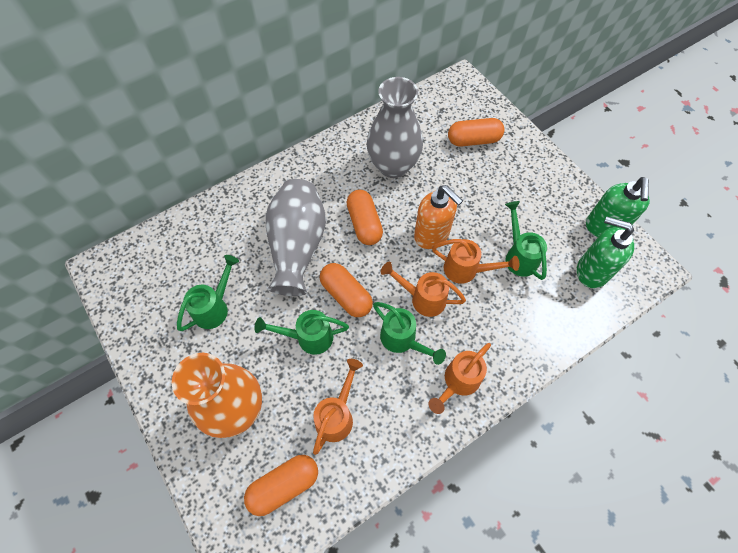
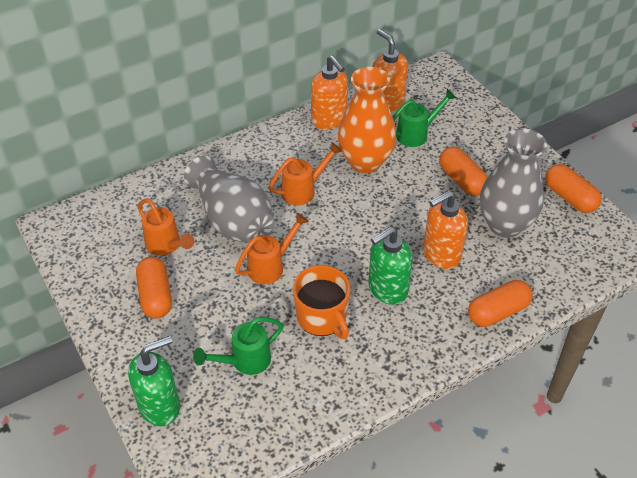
green watering can: [177,255,239,331] [254,310,349,355] [373,302,446,365] [505,201,547,280] = 4 -> [193,317,284,375] [393,89,456,147] = 2
orange mug: none = 0 -> [293,265,350,339] = 1
orange soap dispenser: [414,185,463,249] = 1 -> [311,55,348,130] [372,29,408,112] [423,191,468,269] = 3
orange watering can: [313,359,363,455] [381,262,466,317] [428,343,491,414] [432,239,519,284] = 4 -> [137,198,194,256] [235,213,309,284] [269,142,342,205] = 3

